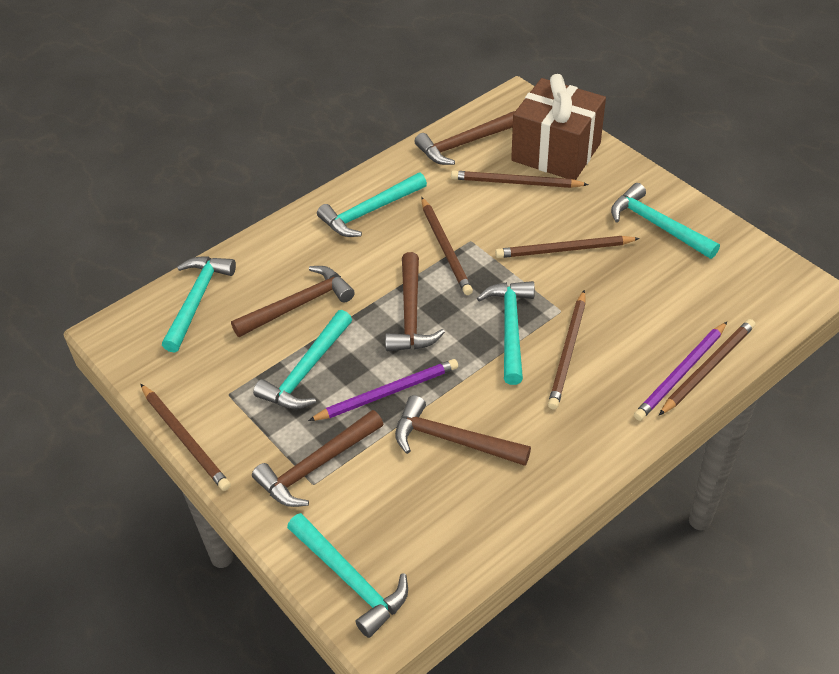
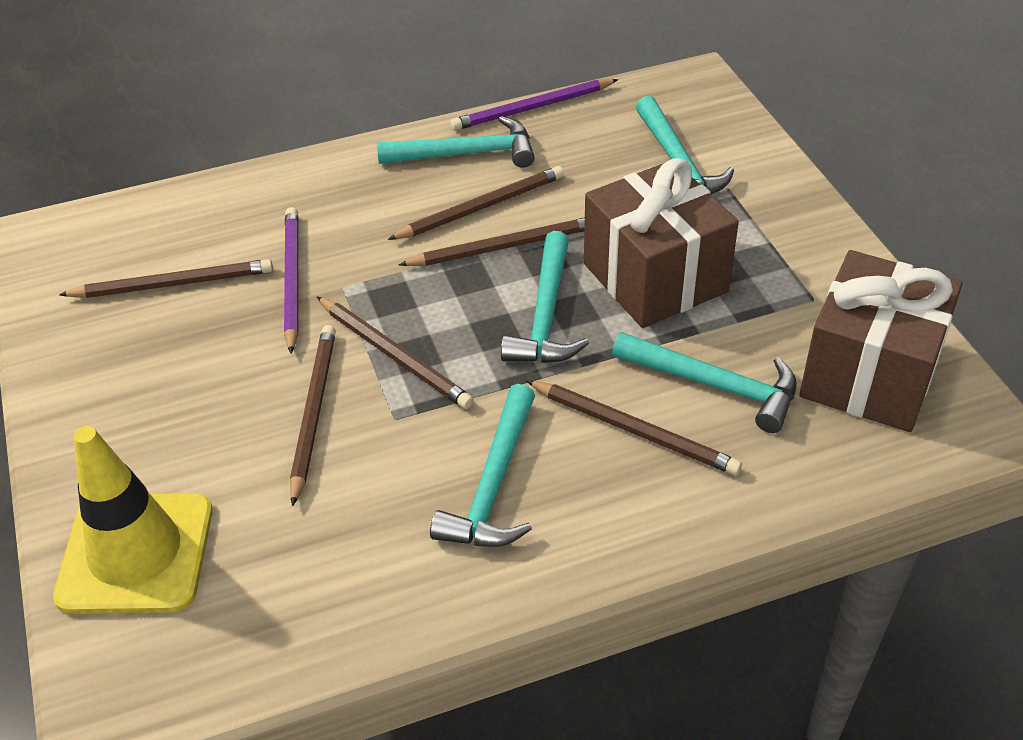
brown gift: [511,74,606,180] = 1 -> [584,158,739,328] [799,250,963,432] = 2
brown hammer: [231,266,355,337] [252,410,383,507] [385,252,445,351] [395,395,531,466] [414,111,515,165] = 5 -> none = 0
turquoise hammer: [162,256,236,353] [253,310,352,409] [287,513,408,638] [317,172,427,237] [477,281,535,385] [611,183,720,259] = 6 -> [377,116,535,168] [430,384,535,547] [501,231,589,363] [612,332,797,433] [636,96,734,194] = 5
yellow traffic cone: none = 0 -> [53,426,213,614] = 1

